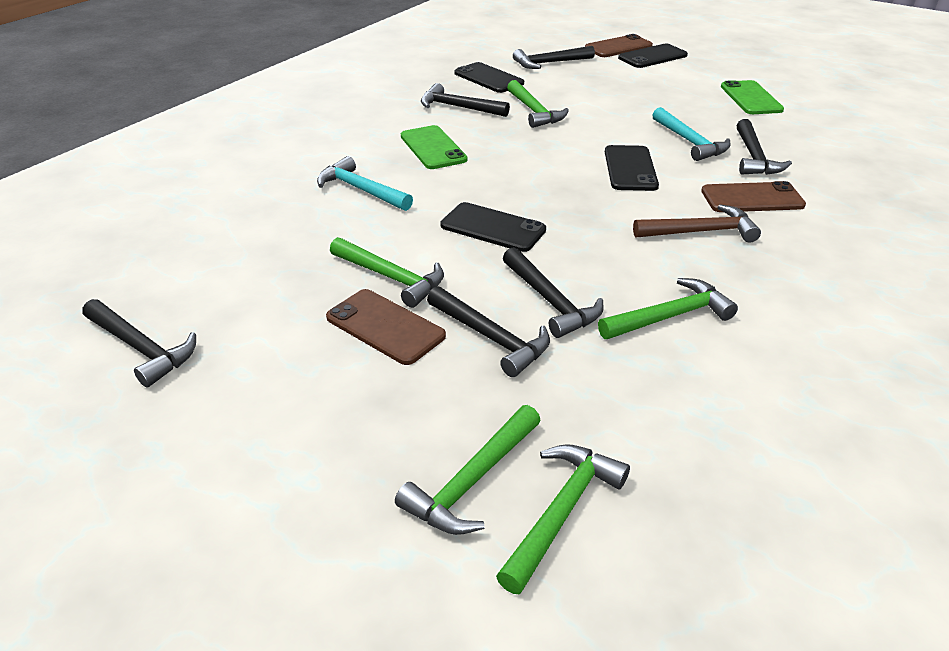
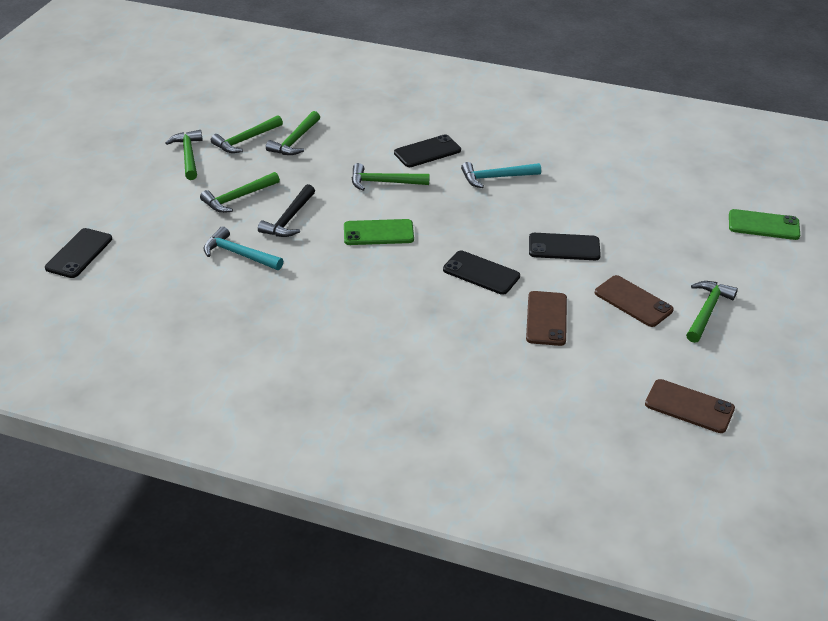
black hammer: [82,299,196,387] [421,83,510,117] [427,286,550,377] [503,247,604,338] [513,46,595,69] [736,119,792,175] = 6 -> [258,184,315,237] = 1
brown hammer: [633,204,761,243] = 1 -> none = 0
green hammer: [330,237,444,308] [395,405,541,535] [496,444,630,595] [507,80,569,128] [598,278,738,339] = 5 -> [165,130,203,180] [200,172,280,213] [211,115,283,153] [266,111,320,155] [352,163,430,191] [686,281,738,343] = 6

